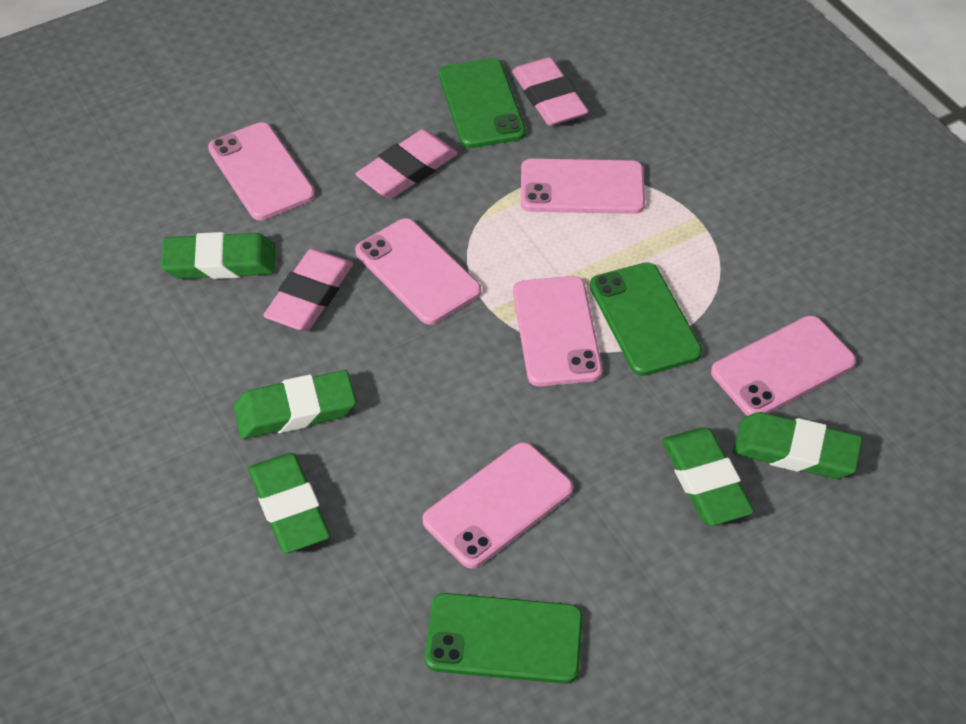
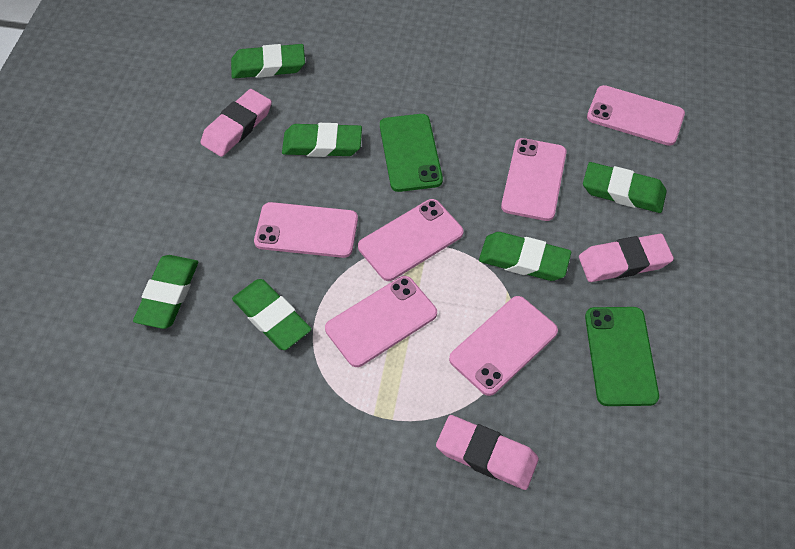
green eraser: [161,232,275,279] [234,370,356,439] [248,453,330,553] [662,427,754,526] [733,412,863,479] = 5 -> [133,255,198,329] [231,44,305,78] [232,279,311,350] [282,123,362,157] [479,232,571,281] [583,162,667,213] = 6
green phone: [425,593,583,684] [439,58,526,148] [590,262,702,376] = 3 -> [380,114,443,192] [585,307,659,406] = 2

